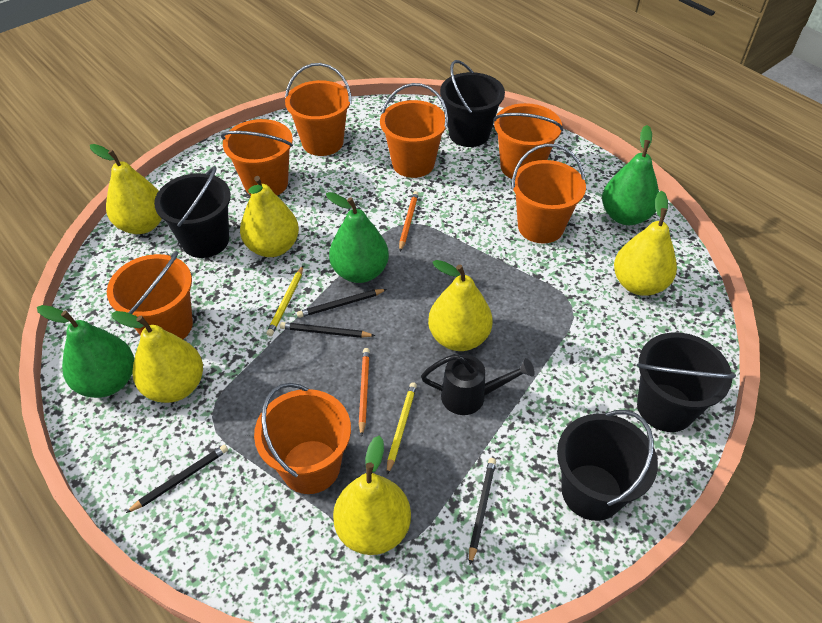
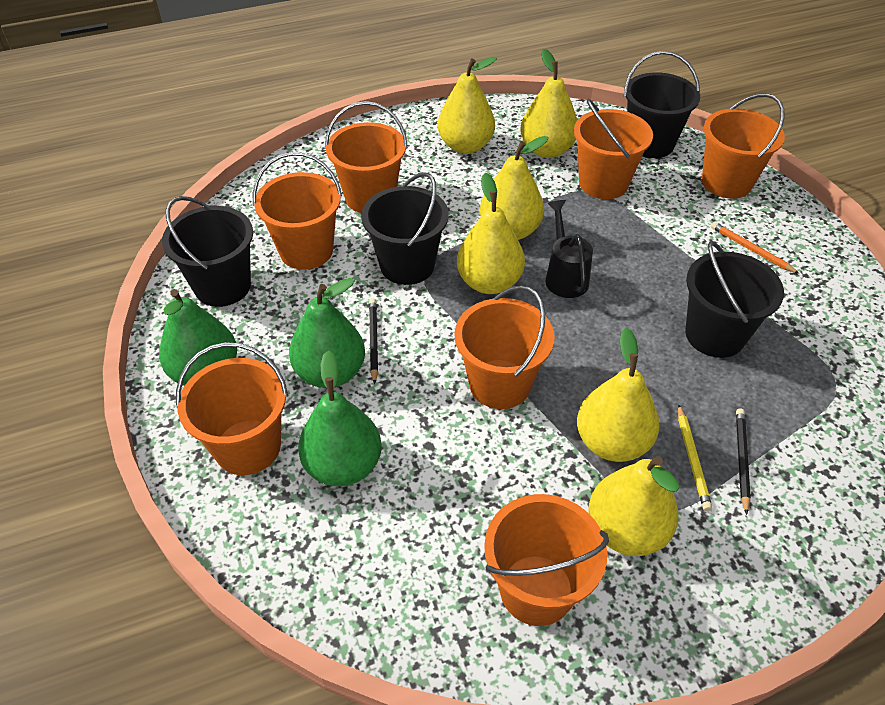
black pencil: [126,445,228,513] [280,322,375,338] [297,289,387,318] [469,458,496,564] = 4 -> [369,299,378,384] [736,408,751,515] = 2
orange pencil: [359,348,370,437] [399,191,419,251] = 2 -> [711,222,800,274] = 1
yellow pencil: [266,266,303,336] [387,382,417,475] = 2 -> [678,404,712,511] = 1

